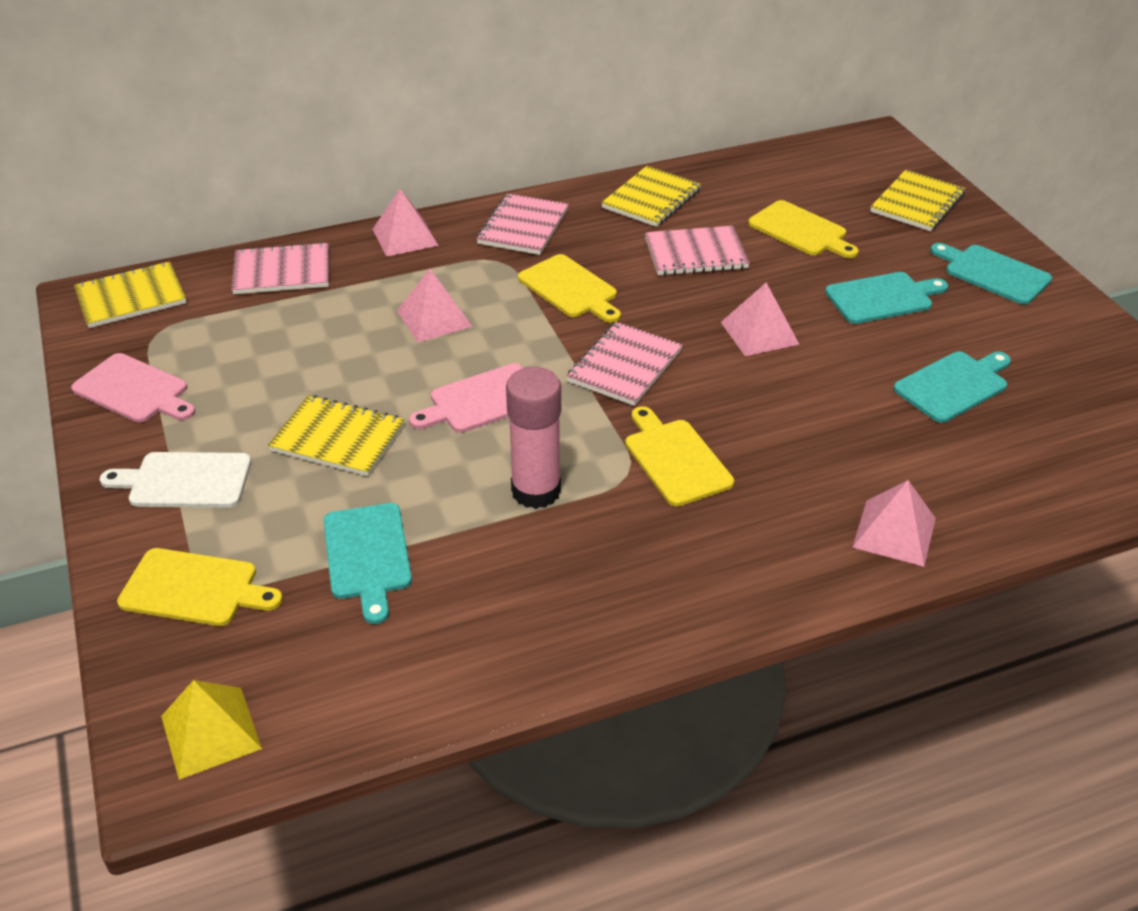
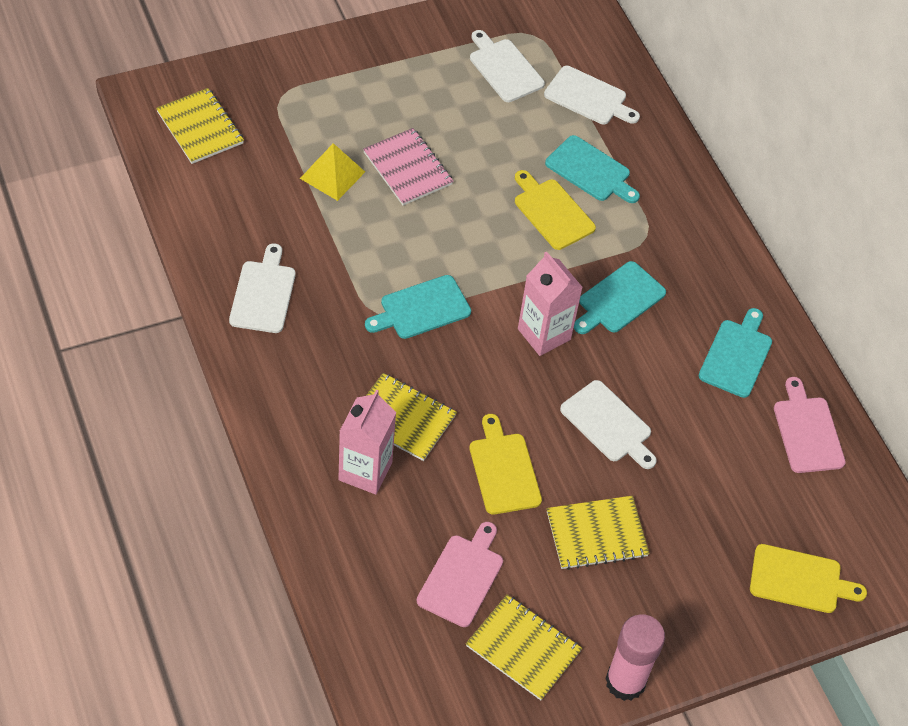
pink carton: none = 0 -> [338,390,396,495] [518,251,583,356] = 2
pink notebook: [231,242,329,294] [476,193,569,255] [566,322,683,406] [645,226,750,276] = 4 -> [363,128,454,206] = 1
pink pyramid: [372,189,439,257] [397,269,472,342] [721,283,800,356] [852,480,936,567] = 4 -> none = 0
white cutting board: [100,452,251,508] = 1 -> [229,243,296,333] [470,30,545,102] [544,66,640,125] [560,380,657,469] = 4
yellow cutting board: [117,548,283,626] [518,254,621,323] [625,406,734,507] [748,200,858,258] = 4 -> [469,414,542,514] [515,170,596,250] [750,544,867,613] = 3

